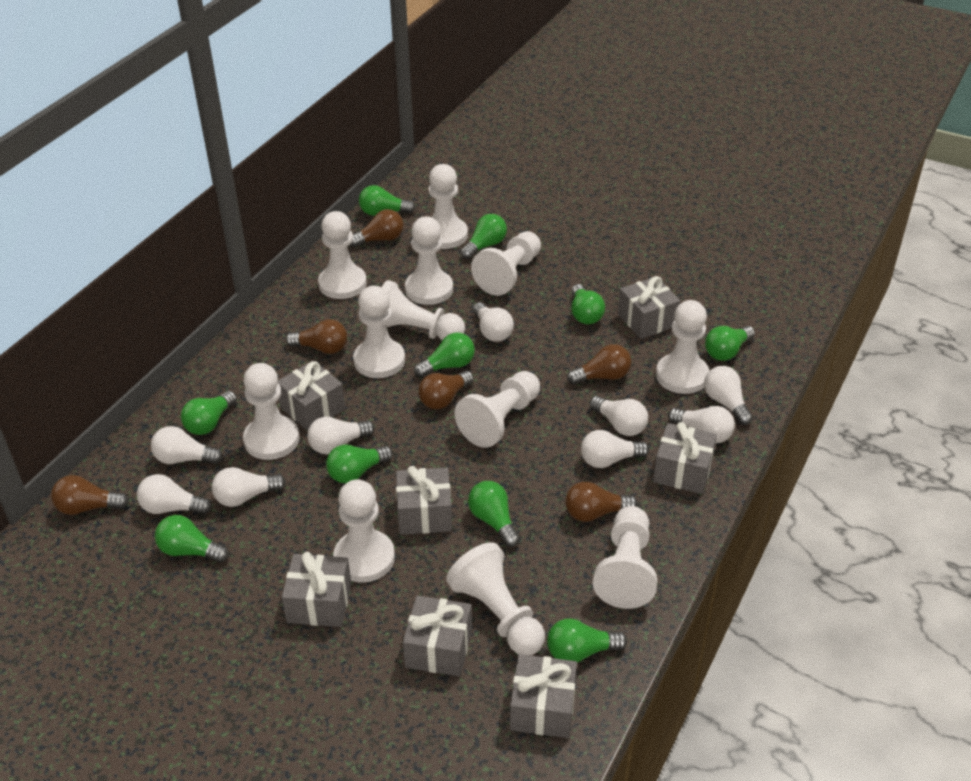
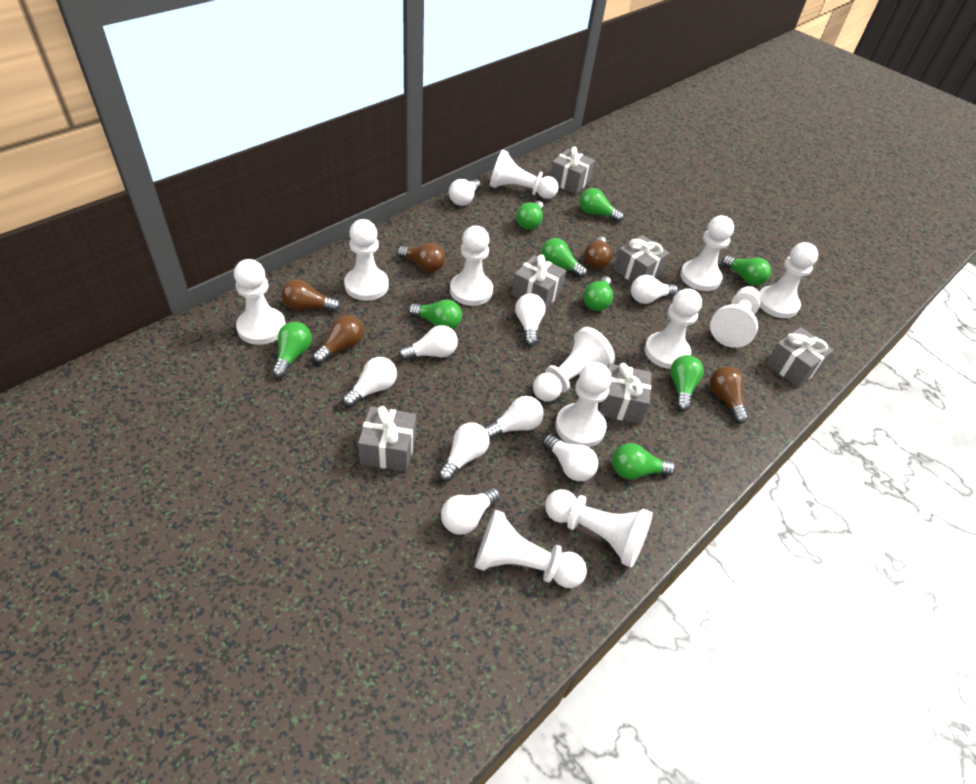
brown light bulb: [51,475,129,515] [286,319,347,354] [350,209,403,247] [418,371,474,409] [565,482,638,522] [567,344,631,385] = 6 -> [281,279,341,312] [313,315,364,364] [397,243,445,272] [584,236,612,269] [710,366,748,424] = 5
green light bulb: [155,515,229,563] [181,391,237,435] [326,445,393,483] [359,185,416,216] [414,332,475,378] [460,214,507,259] [468,481,520,547] [547,618,627,663] [571,284,605,324] [705,326,755,361] = 10 -> [272,322,312,378] [408,299,462,329] [516,201,544,230] [541,238,587,278] [580,188,624,222] [583,276,613,311] [612,443,676,479] [670,355,704,411] [722,256,771,286] = 9
grey gift: [278,360,345,431] [282,552,351,627] [396,466,452,535] [403,596,472,677] [510,654,577,738] [618,276,680,339] [653,422,717,494] = 7 -> [358,406,417,472] [512,255,566,308] [550,147,595,194] [599,363,652,424] [614,235,670,283] [766,327,834,387] = 6

